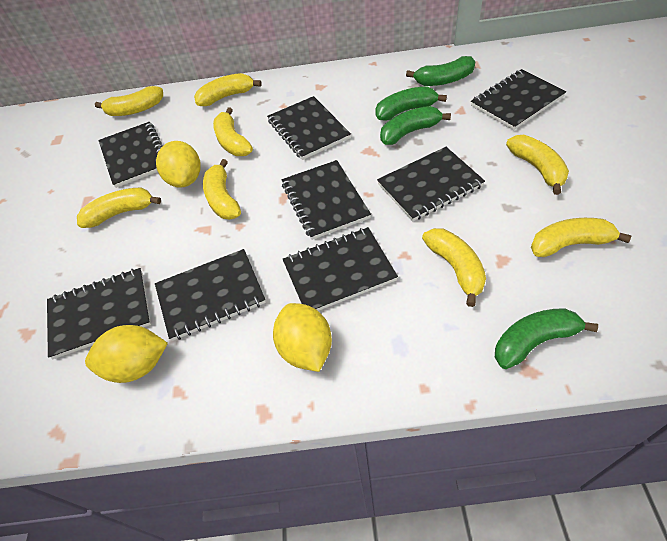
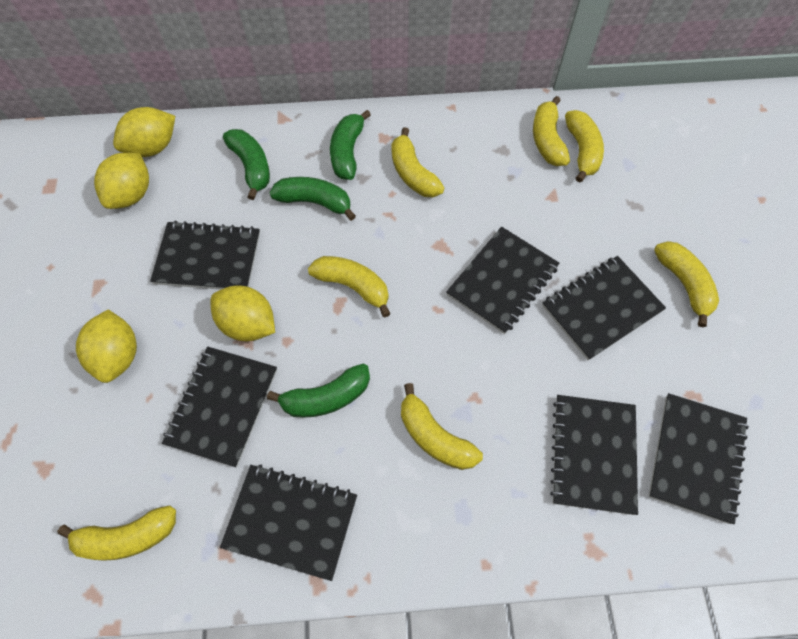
black notebook: [47,268,151,359] [98,122,162,188] [155,249,266,341] [267,96,351,160] [282,160,371,240] [283,227,398,311] [377,147,485,221] [471,69,566,130] = 8 -> [150,220,260,290] [162,346,277,468] [220,465,357,581] [446,227,560,334] [542,256,666,360] [550,395,638,515] [649,393,749,524] = 7
yellow banana: [77,188,161,228] [95,86,163,116] [194,73,262,106] [203,159,241,219] [213,107,253,156] [422,228,486,307] [506,135,569,195] [531,218,632,257] = 8 -> [57,505,176,561] [308,256,391,317] [391,127,444,197] [401,383,483,470] [533,96,570,166] [565,110,604,183] [654,241,719,327] = 7
yellow lemon: [85,325,168,383] [156,141,201,188] [273,303,332,372] = 3 -> [76,310,137,383] [94,153,149,209] [113,107,175,157] [210,286,275,341] = 4

